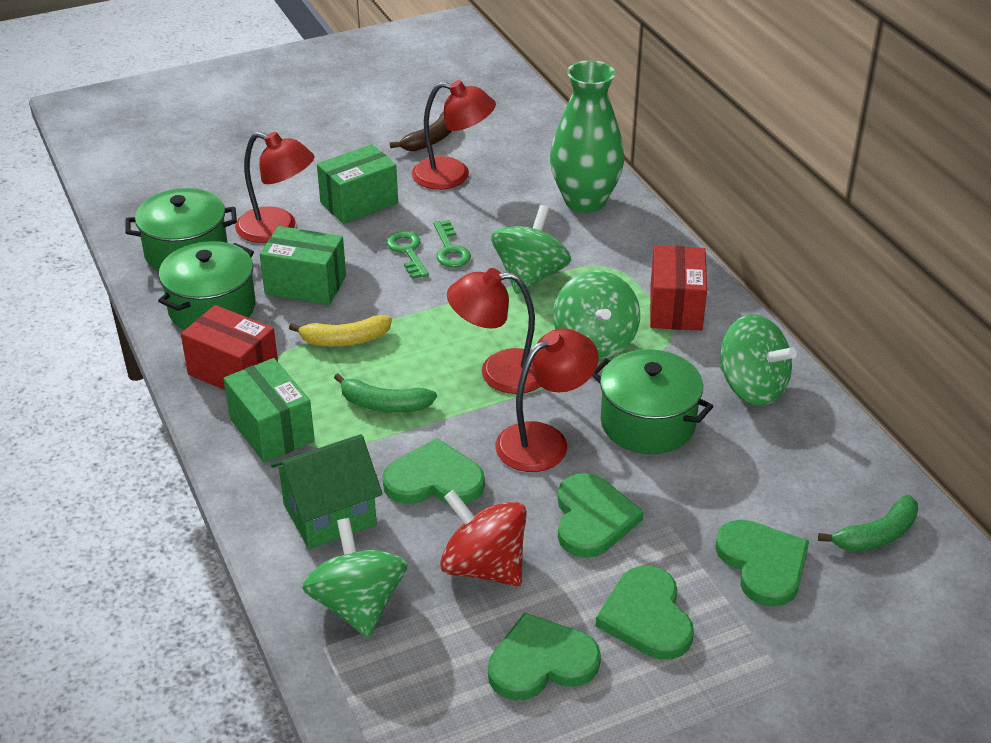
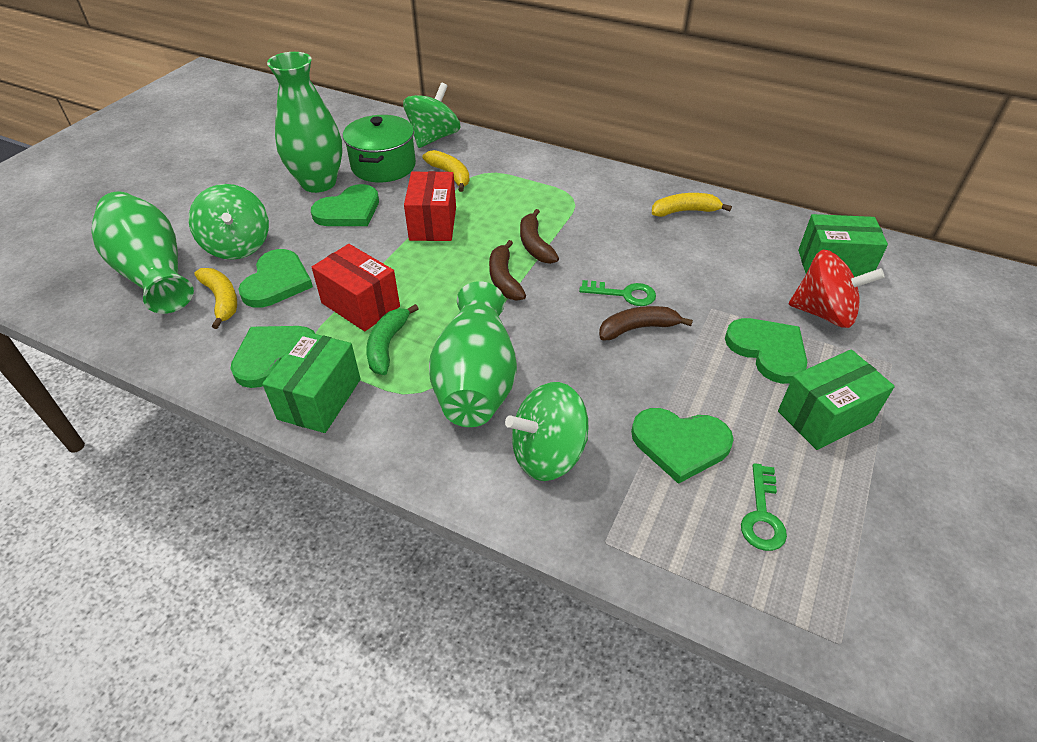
brown banana: [390,112,452,151] = 1 -> [489,240,526,301] [520,209,559,264] [599,306,693,340] = 3
green banana: [334,373,437,413] [818,495,918,552] = 2 -> [366,304,419,375] = 1
green house: [271,434,383,549] = 1 -> none = 0
green pot: [126,188,237,271] [158,241,256,330] [592,349,713,454] = 3 -> [343,115,416,182] = 1
green spinning top: [302,518,408,638] [491,205,571,294] [553,271,640,359] [720,314,797,405] = 4 -> [189,184,269,260] [403,83,461,148] [505,382,588,481] = 3
green vase: [550,60,624,213] = 1 -> [91,191,194,314] [267,52,343,193] [429,281,517,427] = 3
red lamp: [235,132,315,243] [412,80,496,190] [447,268,541,394] [495,328,599,472] = 4 -> none = 0
yellow banana: [289,315,392,346] = 1 -> [194,268,237,329] [422,150,470,192] [652,193,732,217] = 3

